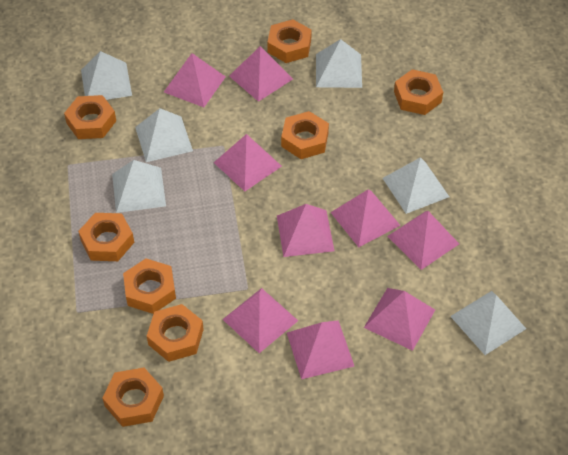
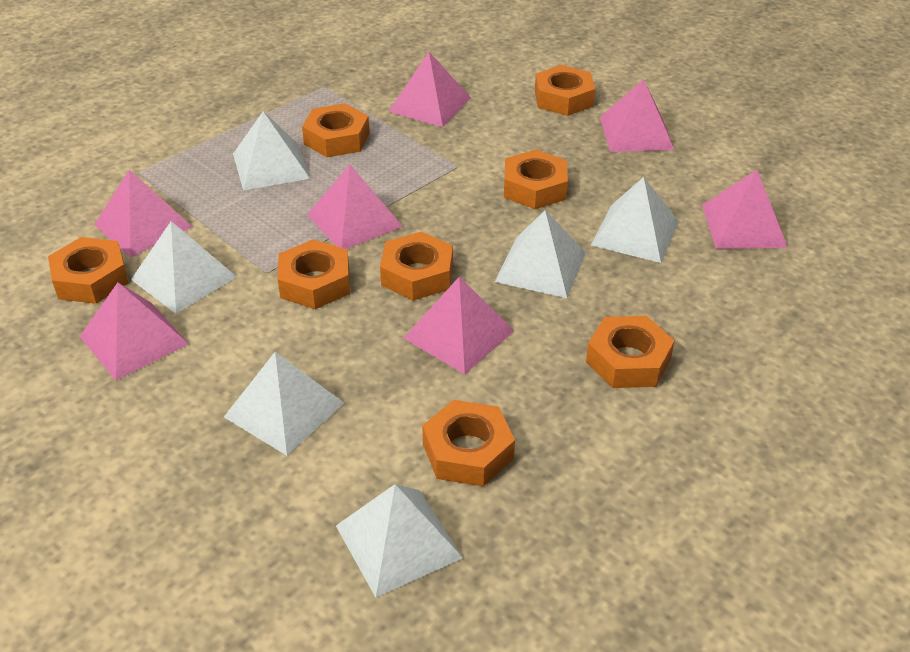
pink pyramid: [164,53,226,107] [214,134,282,192] [222,288,298,353] [229,46,293,102] [277,204,334,257] [287,320,354,379] [330,189,401,247] [364,288,435,351] [387,211,459,270] = 9 -> [80,282,189,380] [94,170,192,258] [307,165,403,249] [388,52,471,127] [404,277,514,374] [600,79,675,152] [702,170,788,249] = 7

